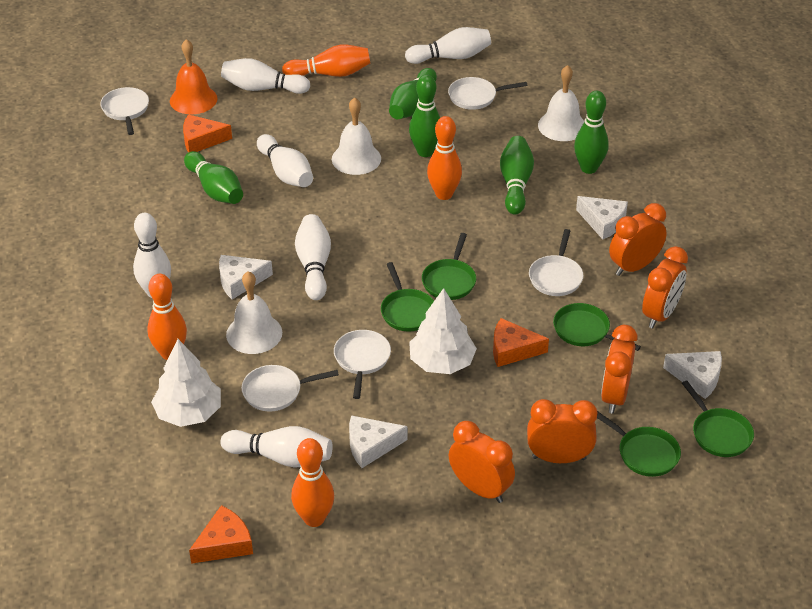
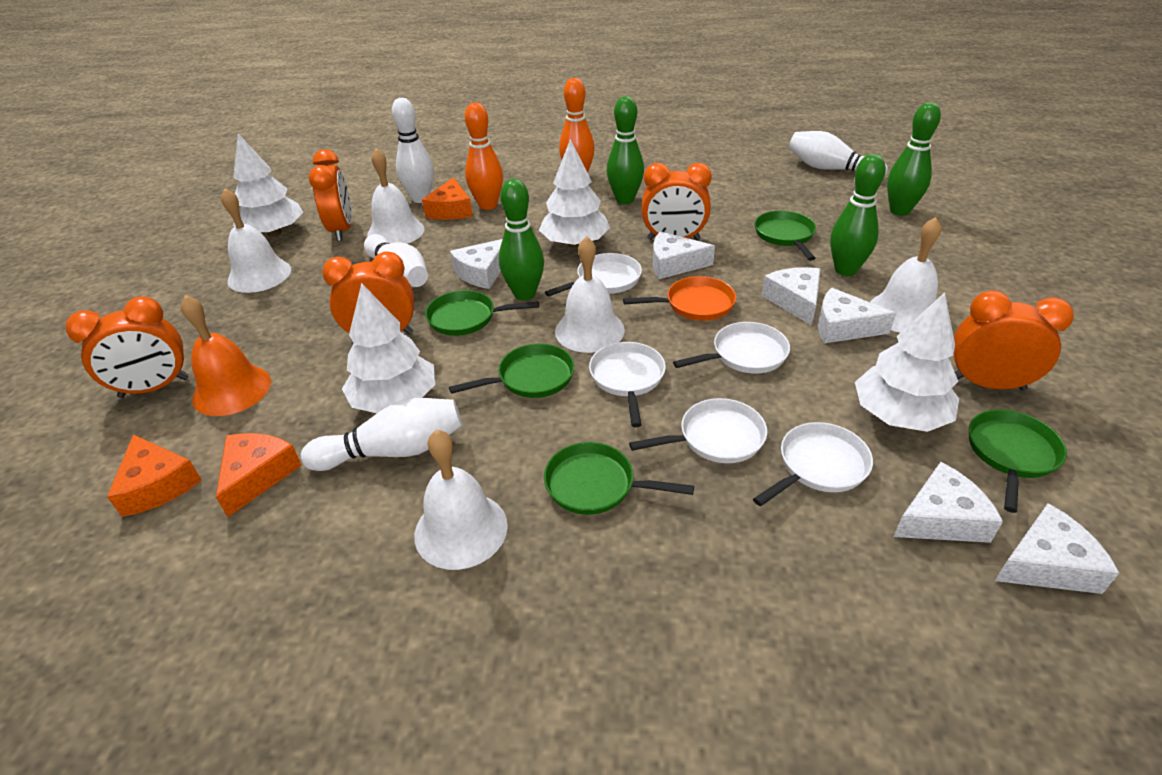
green bowling pin: [184,151,243,204] [389,68,437,119] [409,74,440,157] [500,136,534,215] [574,91,609,174] = 5 -> [499,178,544,300] [606,96,644,204] [830,154,886,276] [887,102,941,216] = 4
orange bowling pin: [147,274,187,360] [282,45,370,77] [291,438,334,527] [427,116,462,200] = 4 -> [465,102,503,210] [559,78,595,172] = 2
orange pan: none = 0 -> [623,276,736,321] = 1
white bell: [226,271,282,354] [332,97,381,175] [538,65,585,141] = 3 -> [221,188,291,293] [367,148,424,244] [414,430,508,570] [555,236,625,353] [870,217,941,333] = 5
white bowling pin: [133,213,171,298] [220,426,333,468] [221,58,310,94] [257,134,313,187] [295,214,331,300] [405,27,491,64] = 6 -> [301,398,462,471] [364,234,428,287] [392,98,434,203] [789,131,888,175] = 4
white cheese: [219,255,273,299] [349,415,407,468] [576,196,628,239] [663,351,722,399] = 4 -> [450,239,502,289] [653,231,715,279] [761,267,820,325] [818,288,896,343] [893,462,1003,543] [995,503,1119,594] = 6
white tree: [151,339,221,427] [409,288,477,374] = 2 -> [233,133,303,237] [342,283,435,413] [539,139,610,247] [855,292,959,432] = 4

